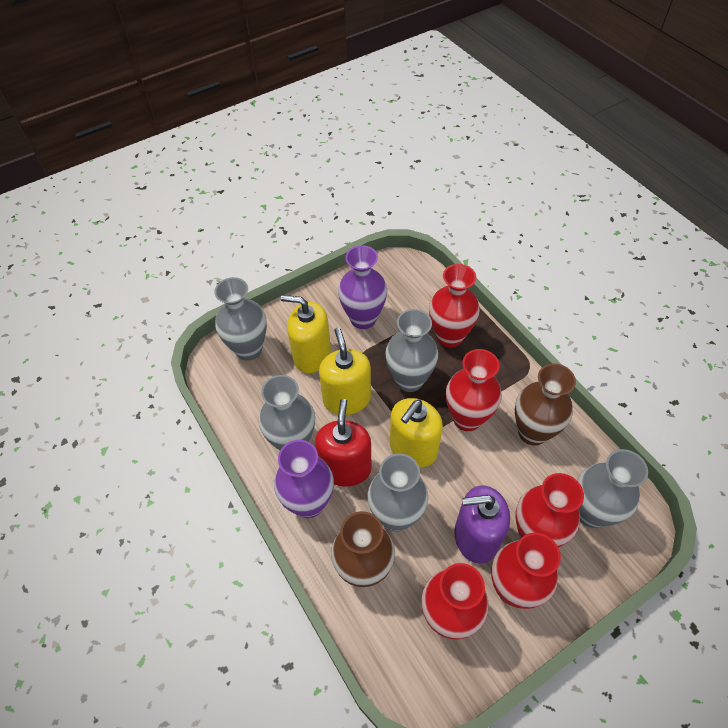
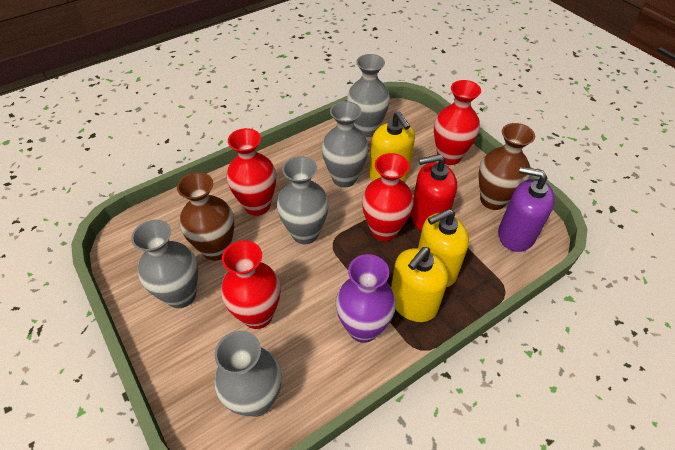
purple vase: [274,440,334,518] [338,245,387,329] = 2 -> [336,254,396,343] = 1
red vase: [421,563,489,639] [429,264,480,348] [446,349,501,431] [491,533,561,609] [515,473,584,547] = 5 -> [221,240,280,329] [227,128,276,216] [362,153,414,241] [434,80,481,165] = 4

